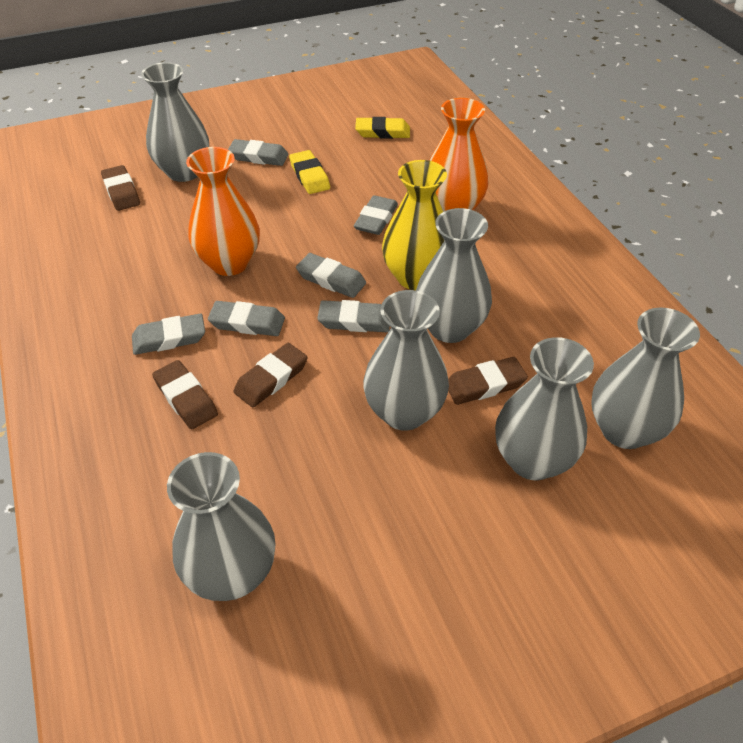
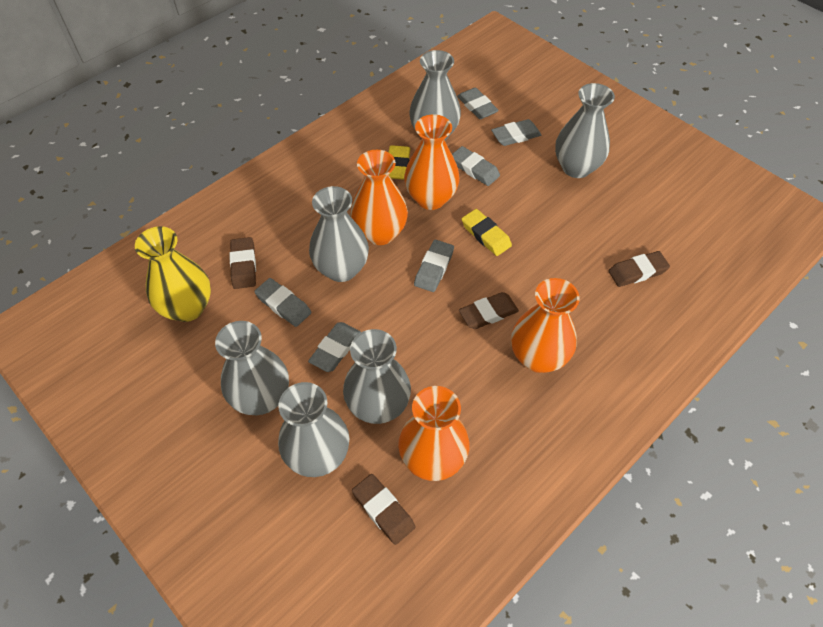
orange vase: [186,147,260,276] [429,98,489,212] = 2 -> [350,150,408,245] [398,386,469,481] [404,114,460,210] [511,278,580,373] = 4

